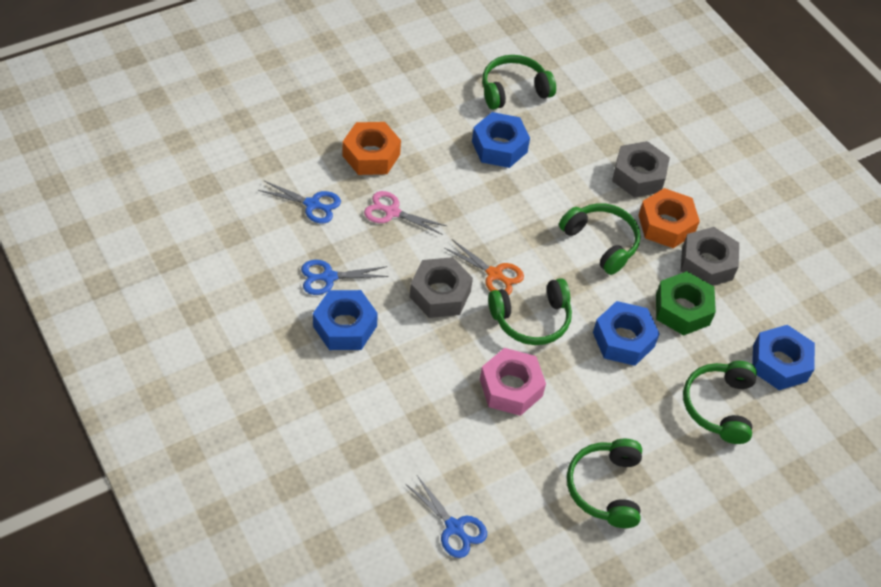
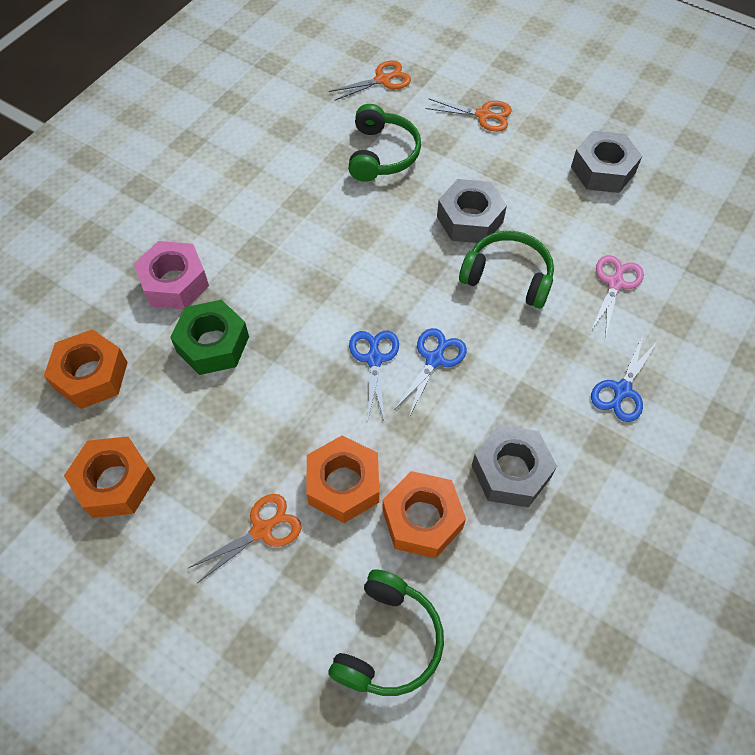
blue nut: [313,290,378,350] [472,112,530,168] [593,301,660,366] [752,325,815,390] = 4 -> none = 0
green headphones: [482,55,556,110] [488,278,572,345] [559,203,641,275] [567,439,642,528] [683,361,757,444] = 5 -> [328,569,444,696] [348,104,421,182] [459,231,554,308] = 3
orange nut: [343,122,401,175] [638,188,700,248] = 2 -> [44,329,128,409] [64,436,156,518] [306,435,379,523] [383,471,466,558] = 4
orange scissors: [444,239,524,295] = 1 -> [188,494,302,583] [329,60,411,101] [425,98,512,132] = 3

